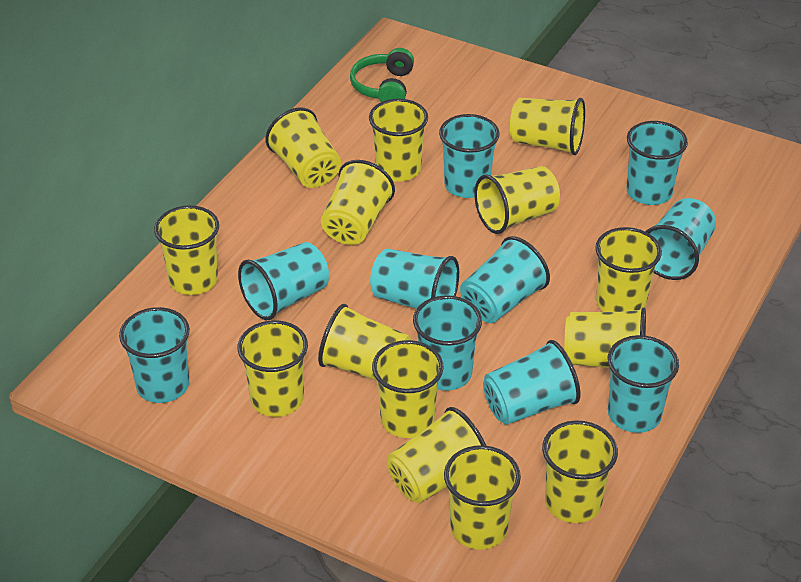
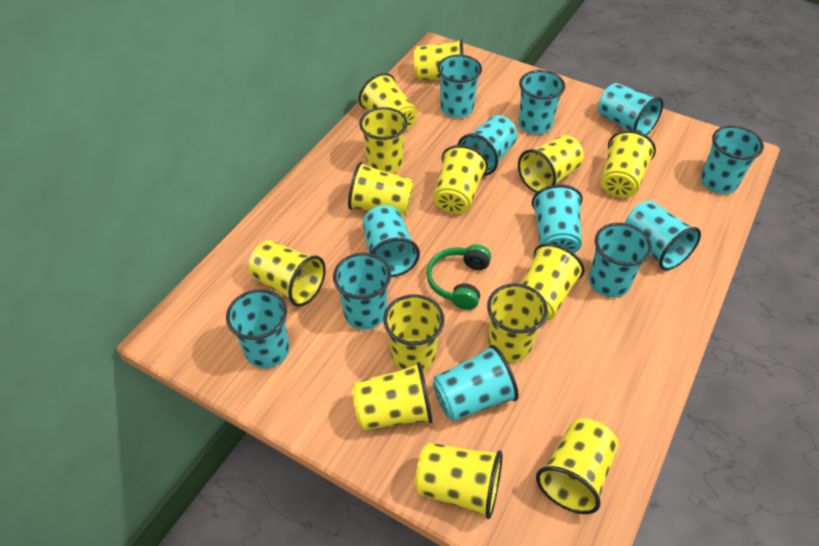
turquoise cup: [119,307,190,403] [238,242,329,320] [370,249,459,309] [413,296,482,391] [439,114,500,198] [460,236,550,323] [483,340,581,425] [608,335,679,433] [626,121,688,205] [645,198,716,280] = 10 -> [226,289,289,368] [333,253,391,330] [363,205,420,277] [433,345,519,421] [437,55,482,118] [457,115,518,176] [518,70,565,135] [532,184,583,253] [589,223,652,297] [598,83,663,135] [625,200,701,270] [701,126,764,194] = 12

